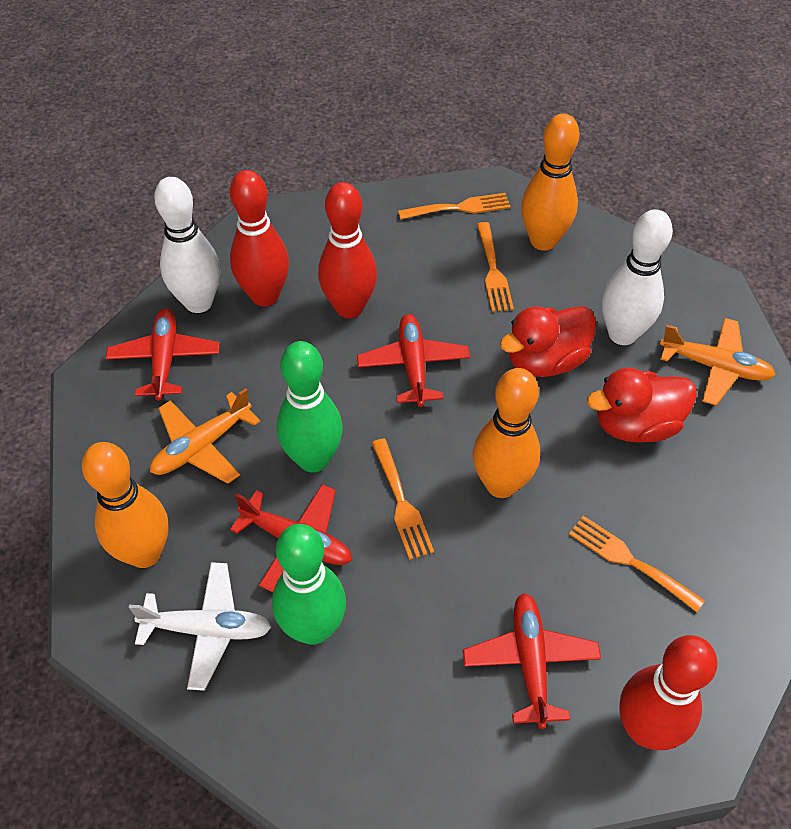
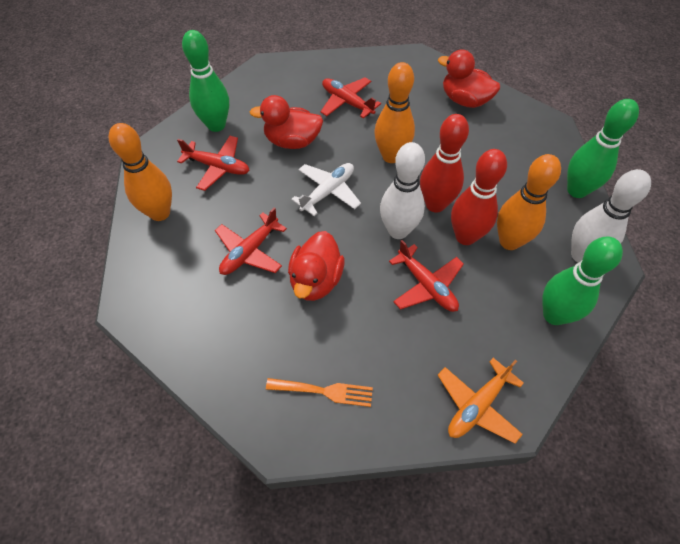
green bowling pin: [272,524,346,645] [277,341,343,473] = 2 -> [182,30,229,132] [542,237,623,325] [567,99,639,198] = 3
orange fork: [372,438,434,560] [398,193,511,220] [477,222,514,312] [569,516,705,612] = 4 -> [266,378,373,407] = 1
orange plane: [150,388,260,484] [660,318,775,406] = 2 -> [438,358,524,443] = 1
red bowling pin: [230,170,289,307] [318,182,377,318] [619,635,717,750] = 3 -> [420,114,469,213] [451,149,507,245] = 2
red duck: [500,306,596,377] [587,368,697,443] = 2 -> [250,95,323,149] [288,231,345,301] [438,49,500,108] = 3

